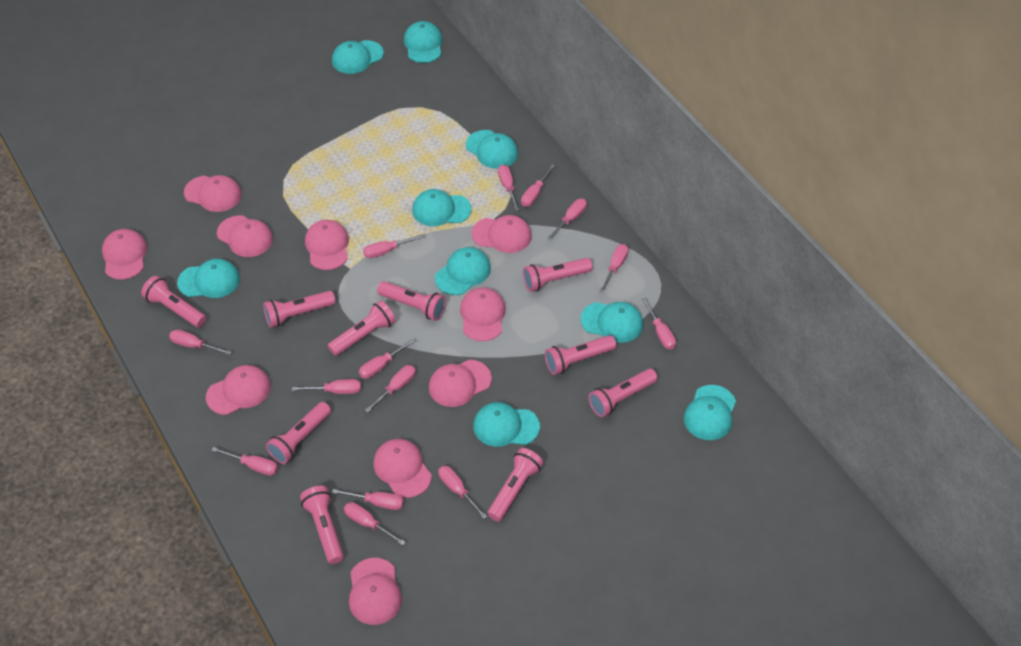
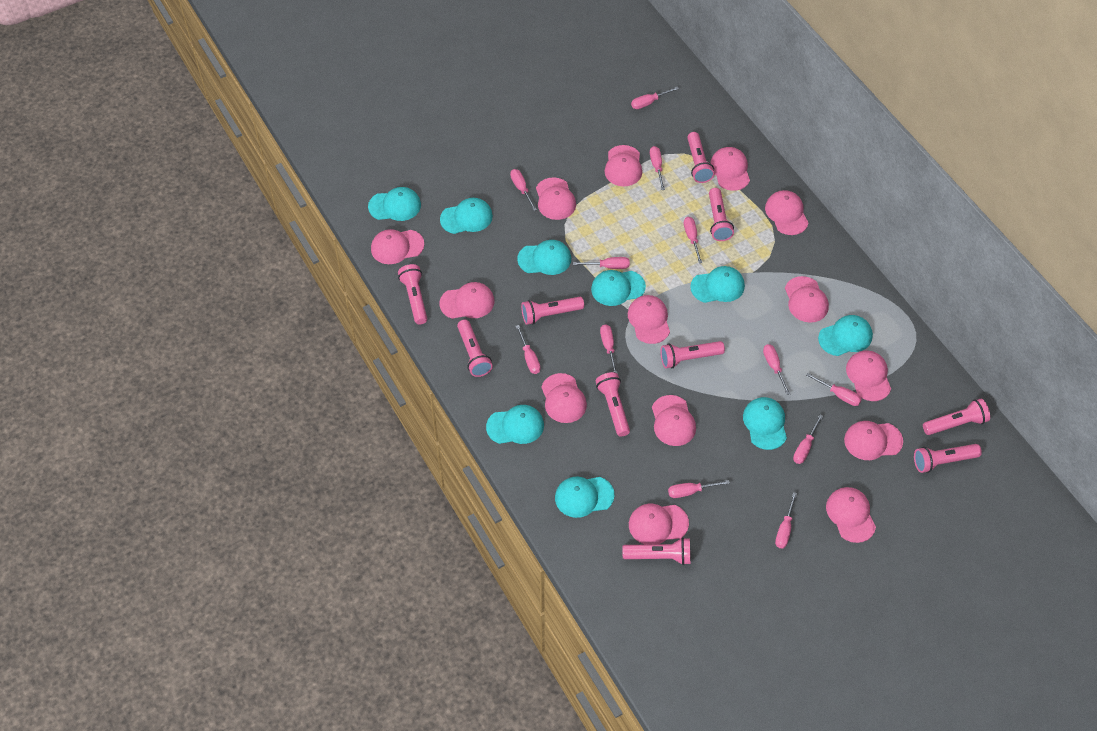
pink cap: [102,229,147,280] [184,175,241,212] [206,365,271,415] [217,216,273,257] [305,220,349,270] [349,558,402,625] [373,439,432,498] [429,360,492,407] [460,288,506,341] [472,215,532,253] = 10 -> [371,229,424,264] [440,282,494,319] [536,177,576,220] [541,373,587,423] [605,145,642,186] [628,295,670,344] [629,504,689,545] [652,395,696,446] [710,147,750,191] [765,190,809,235] [785,276,829,323] [826,487,876,543] [844,421,903,460] [846,350,891,401] = 14
pink screwdriver: [169,330,232,355] [211,447,278,476] [292,379,361,394] [332,489,404,510] [344,502,405,545] [359,338,416,379] [363,234,425,258] [365,365,416,413] [438,466,487,519] [498,165,520,211] [521,165,555,207] [547,199,587,240] [599,244,629,293] [642,298,676,349] = 14 -> [510,169,537,211] [516,325,540,374] [573,257,630,269] [600,324,618,374] [631,86,679,109] [650,146,665,190] [668,480,730,498] [684,217,702,263] [763,344,790,395] [775,492,797,548] [793,414,823,464] [806,373,862,406] = 12

